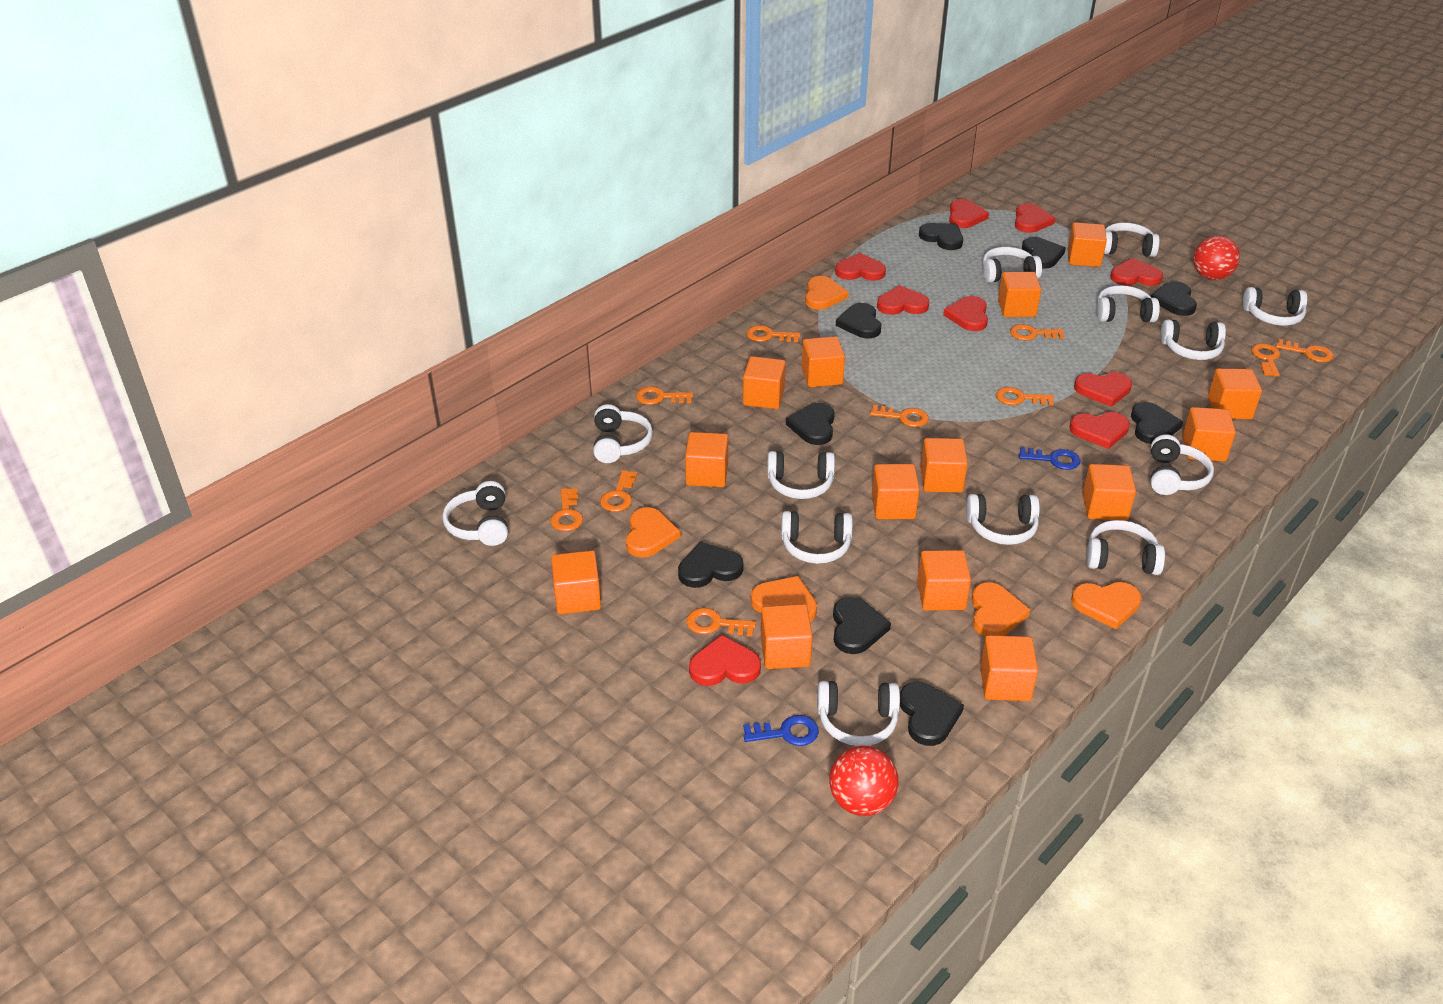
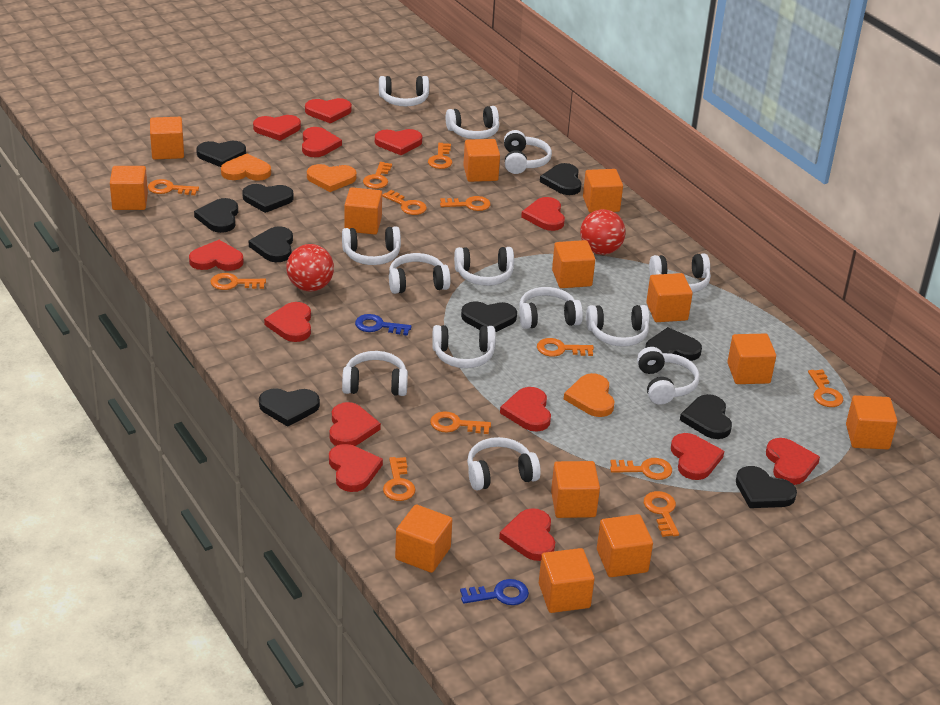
black heart: [678,542,744,588] [786,403,835,445] [833,597,891,654] [836,303,881,339] [900,682,964,746] [919,223,963,250] [1022,237,1066,269] [1131,402,1183,444] [1151,281,1197,316] = 9 -> [194,198,238,233] [196,141,246,167] [242,184,294,213] [249,226,293,262] [259,388,320,427] [461,301,517,332] [540,163,582,195] [645,327,702,361] [680,394,732,439] [736,466,797,508] = 10
orange cube: [551,550,601,614] [685,432,728,487] [743,356,786,409] [761,604,812,669] [802,336,845,387] [872,464,920,519] [917,550,971,611] [921,438,968,493] [980,635,1038,701] [998,272,1041,317] [1067,222,1107,267] [1082,464,1136,521] [1182,407,1236,462] [1208,368,1262,419] = 14 -> [110,166,148,210] [150,117,184,160] [344,187,382,234] [395,504,452,573] [463,139,500,182] [539,548,595,613] [551,461,600,518] [552,240,595,288] [583,169,623,213] [597,514,653,577] [646,273,693,322] [727,334,776,384] [846,395,897,449] = 13
orange heart: [626,507,681,557] [751,576,817,622] [805,276,849,310] [972,582,1030,637] [1071,582,1142,629] = 5 -> [221,154,271,181] [307,164,357,192] [564,373,614,417] = 3
orange key: [551,488,583,531] [600,470,638,512] [636,386,693,405] [686,608,756,636] [746,325,800,342] [870,405,929,427] [996,387,1054,405] [1010,324,1065,341] [1251,343,1280,377] [1276,339,1334,362] = 10 -> [148,179,199,195] [210,273,266,290] [363,162,392,189] [382,190,427,215] [383,457,416,501] [428,143,452,169] [430,411,491,434] [440,196,490,211] [537,338,594,357] [610,458,672,480] [644,491,679,537] [808,369,843,407] = 12
red heart: [689,635,761,686] [835,253,886,281] [877,285,929,315] [943,296,988,331] [949,199,989,228] [1015,203,1055,233] [1069,412,1130,449] [1074,372,1132,407] [1111,258,1163,286] = 9 -> [189,240,244,271] [253,115,301,141] [264,302,311,342] [302,127,342,157] [305,98,352,123] [329,402,381,446] [329,444,383,492] [375,129,422,155] [499,508,555,561] [500,387,551,432] [521,197,565,231] [671,433,724,480] [766,438,820,485] = 13

